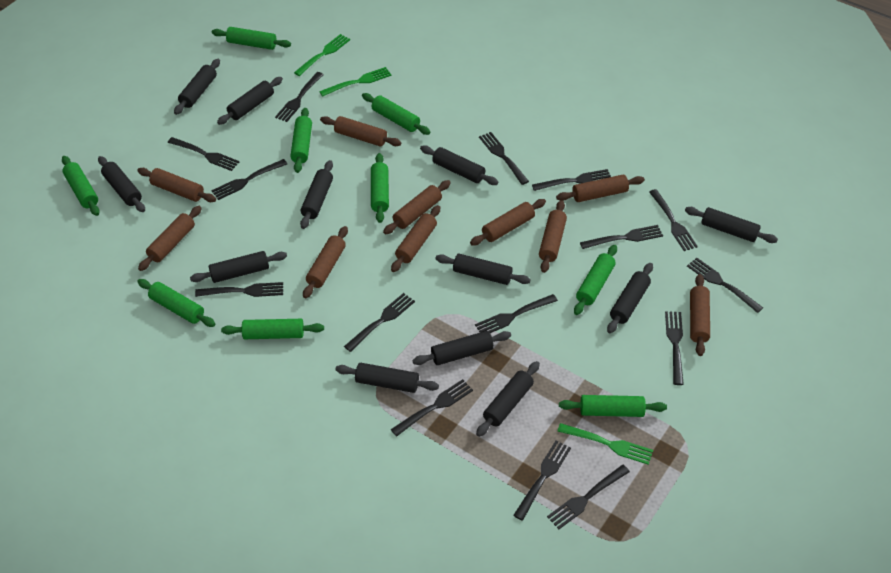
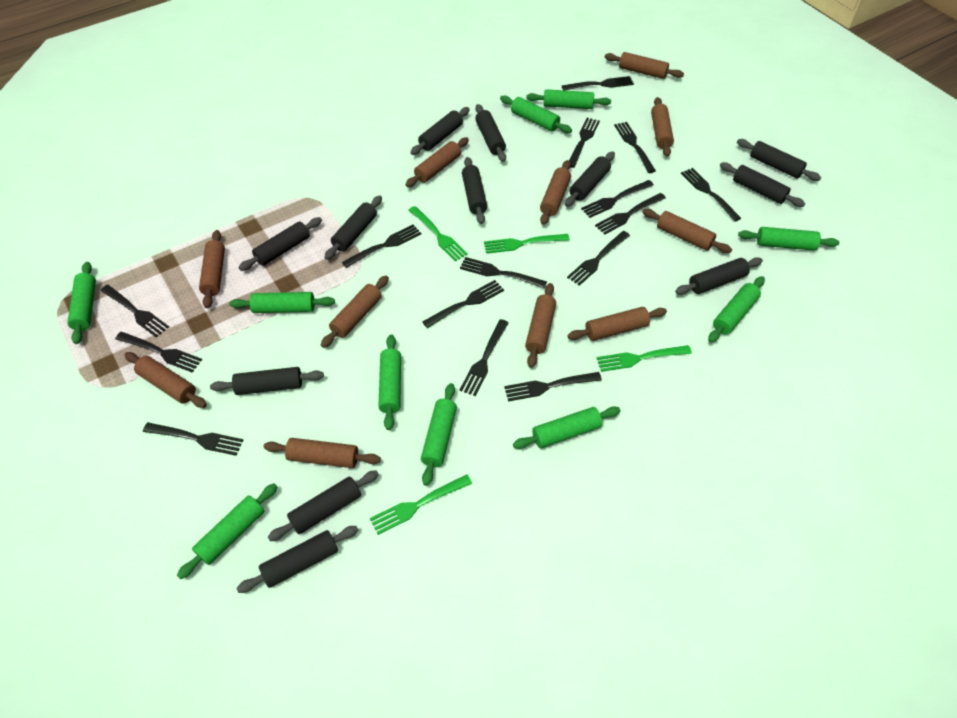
brown rolling pin: [137,168,216,202] [138,206,202,271] [303,226,348,298] [320,116,401,147] [383,180,451,234] [391,205,440,272] [470,199,546,246] [539,200,567,273] [556,175,645,202] [690,274,710,356] = 10 -> [124,352,207,408] [199,230,225,308] [264,438,381,468] [321,276,389,348] [405,137,469,187] [525,283,556,368] [540,160,571,225] [568,307,667,341] [605,52,684,79] [642,209,732,253] [651,97,674,157] = 11
green fork: [294,34,350,76] [319,67,392,97] [558,423,653,465] = 3 -> [370,475,472,535] [409,206,468,262] [484,234,570,254] [597,345,692,372] = 4
green rolling pin: [62,156,100,216] [137,279,215,327] [212,27,291,50] [221,319,324,339] [290,108,312,173] [362,93,431,135] [371,153,389,223] [559,395,667,417] [574,245,617,315] = 9 -> [67,262,96,344] [177,483,278,579] [229,292,335,313] [378,335,401,430] [421,383,457,486] [500,95,572,133] [513,406,620,449] [526,89,611,109] [708,276,765,342] [738,227,839,251] = 10

